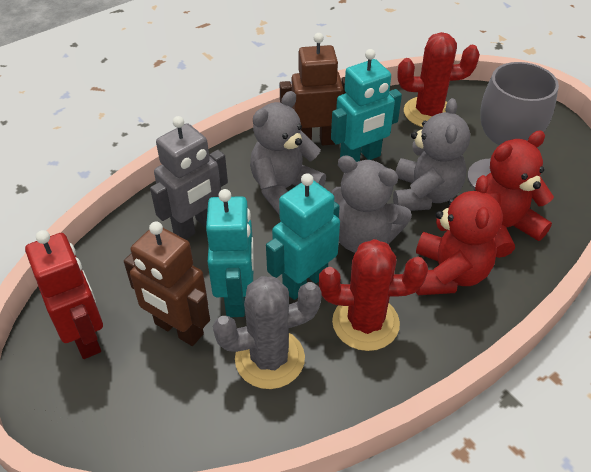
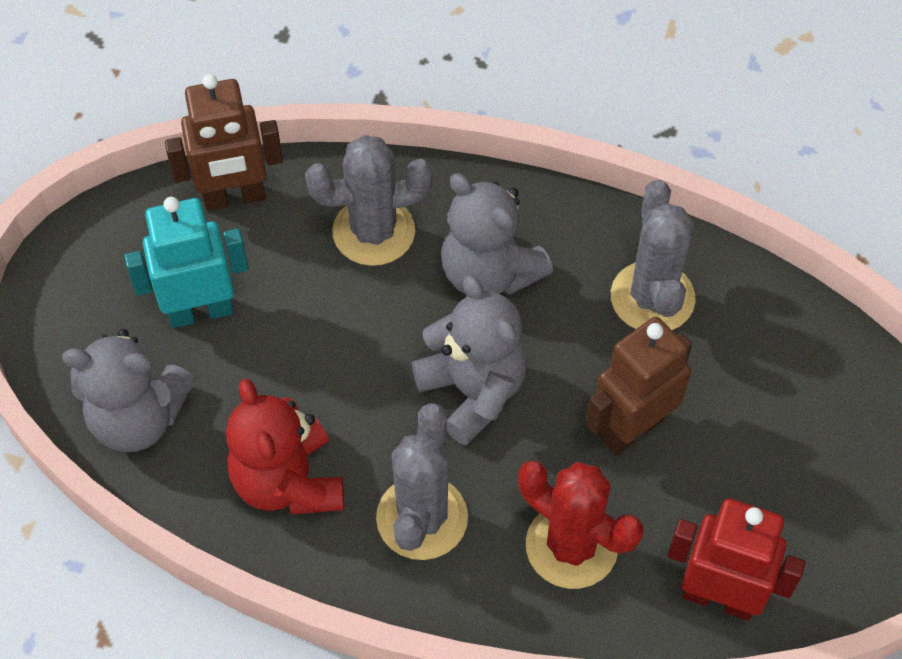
grey cactus: [213,276,322,389] = 1 -> [305,135,433,266] [376,403,468,560] [611,180,696,330] = 3
grey goblet: [467,62,559,189] = 1 -> none = 0
grey robot: [150,116,228,240] = 1 -> none = 0
red cactus: [319,239,428,351] [397,32,480,127] = 2 -> [518,460,643,589] = 1
red teddy bear: [416,175,503,295] [486,131,554,258] = 2 -> [226,378,344,515] = 1
turquoise robot: [206,189,254,317] [266,173,340,300] [331,49,402,162] = 3 -> [124,197,249,328] = 1

